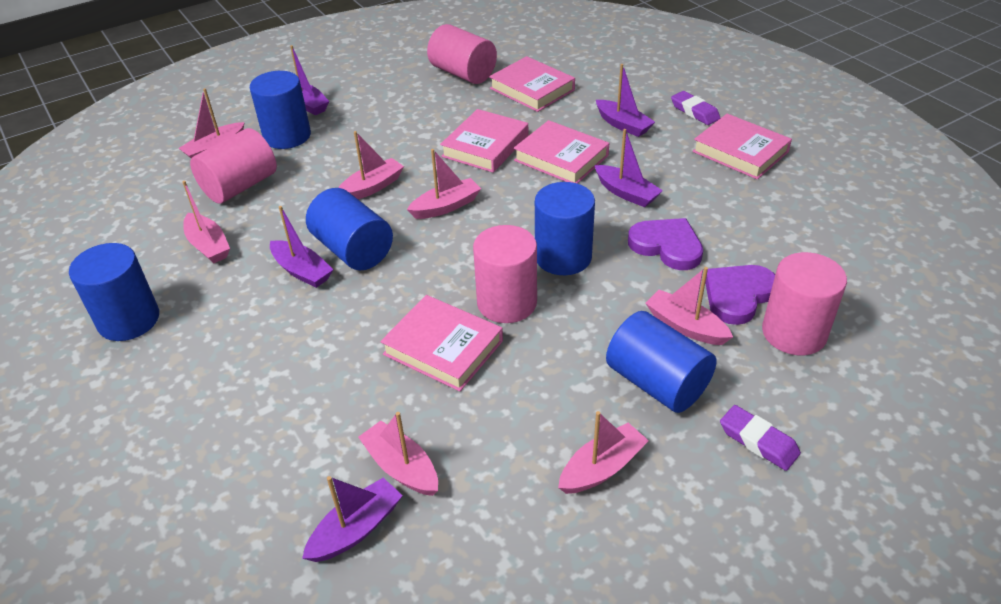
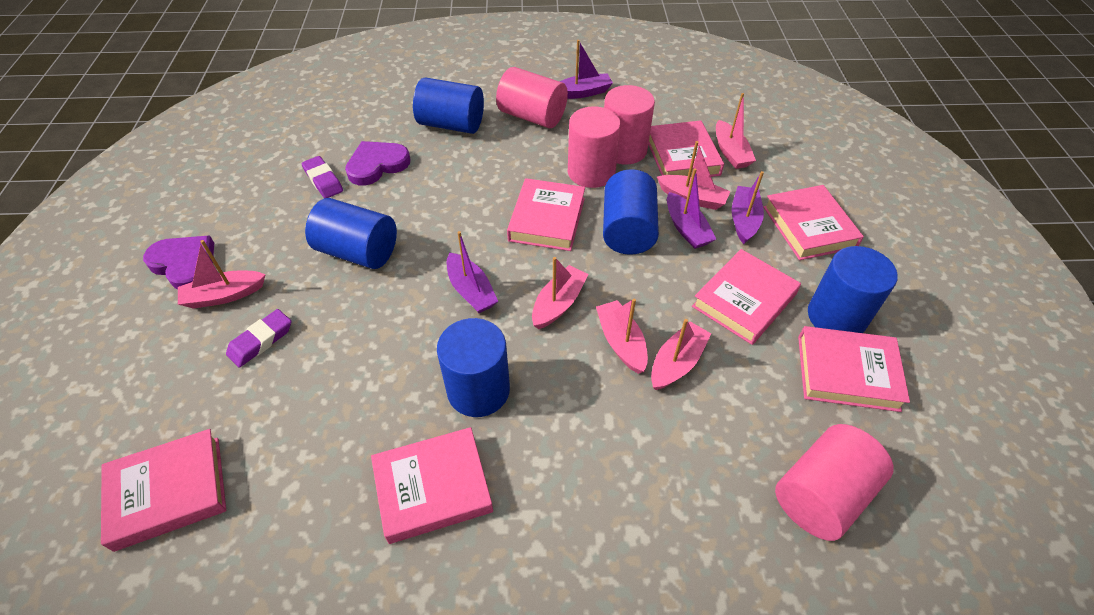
pink boat: [179,88,245,158] [182,181,230,263] [338,131,404,199] [358,412,438,496] [407,149,481,219] [558,411,649,494] [645,267,733,345] = 7 -> [178,240,266,309] [532,257,589,329] [596,299,648,374] [651,319,711,390] [657,141,731,210] [716,93,756,169] = 6
pink book: [380,295,503,391] [440,109,528,173] [489,56,575,112] [514,120,609,184] [692,114,792,180] = 5 -> [101,429,226,552] [371,427,493,544] [507,178,585,251] [648,120,724,177] [692,249,801,345] [763,185,864,260] [798,326,910,412] = 7
purple boat: [270,206,334,288] [290,45,329,115] [302,476,403,562] [595,129,663,207] [596,64,655,137] = 5 -> [447,231,498,313] [559,40,613,99] [667,168,716,249] [731,171,764,244] = 4

